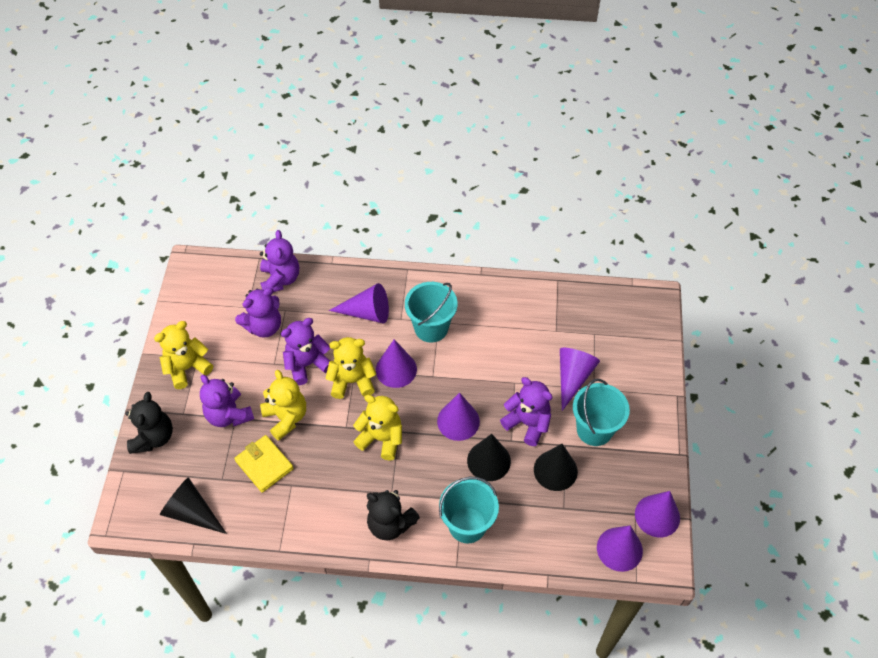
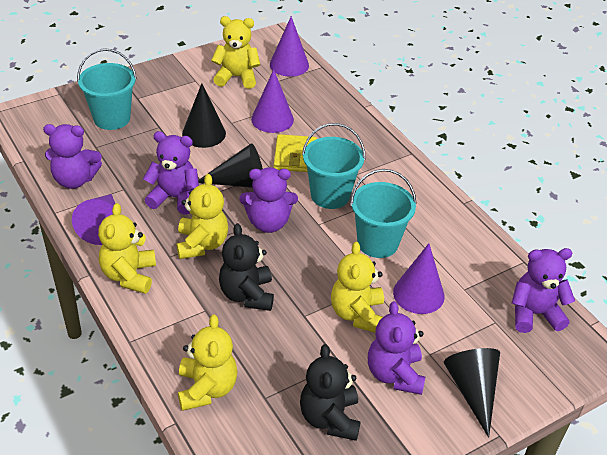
purple cone: [329,283,389,324] [376,339,417,388] [437,392,480,441] [560,348,600,411] [597,526,643,572] [635,491,680,538] = 6 -> [72,194,115,245] [251,69,294,133] [270,16,309,77] [393,243,445,314] = 4
yellow teddy bear: [154,321,213,389] [260,370,306,441] [325,337,376,399] [353,395,402,460] = 4 -> [98,203,156,294] [177,174,228,259] [178,314,238,411] [211,16,260,89] [331,242,384,332] = 5

